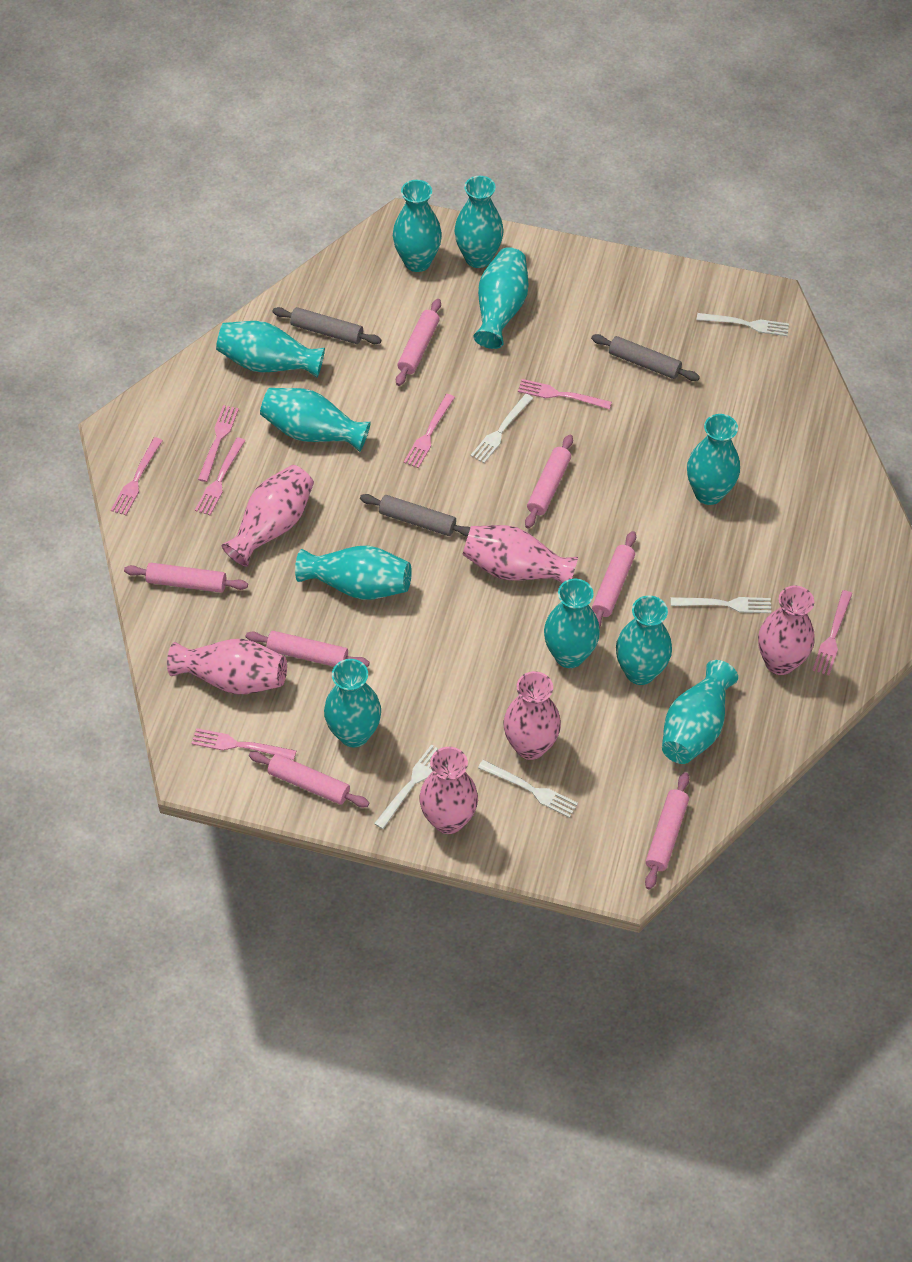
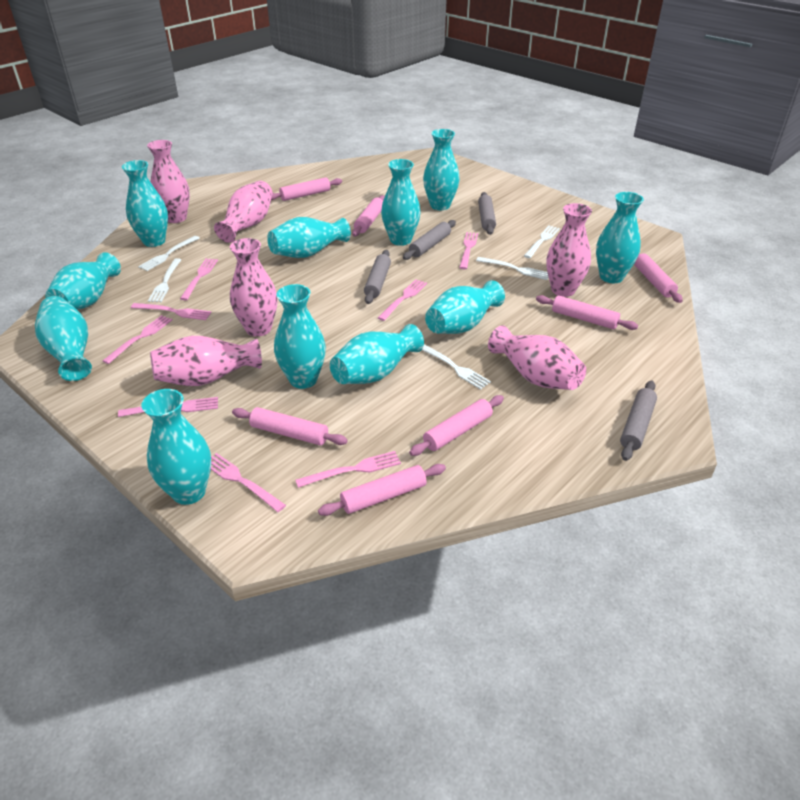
grey rolling pin: [272,307,381,344] [360,494,471,537] [591,334,700,381] = 3 -> [364,250,391,304] [403,220,456,260] [478,192,496,235] [620,380,657,461] = 4
pink fork: [111,437,163,515] [191,728,296,760] [195,437,246,515] [198,405,239,482] [404,394,455,468] [518,379,612,409] [812,590,852,676] = 7 -> [103,315,173,364] [118,397,218,417] [131,303,212,320] [180,258,218,300] [211,453,286,512] [295,451,401,488] [378,279,427,321] [459,232,478,269] = 8

